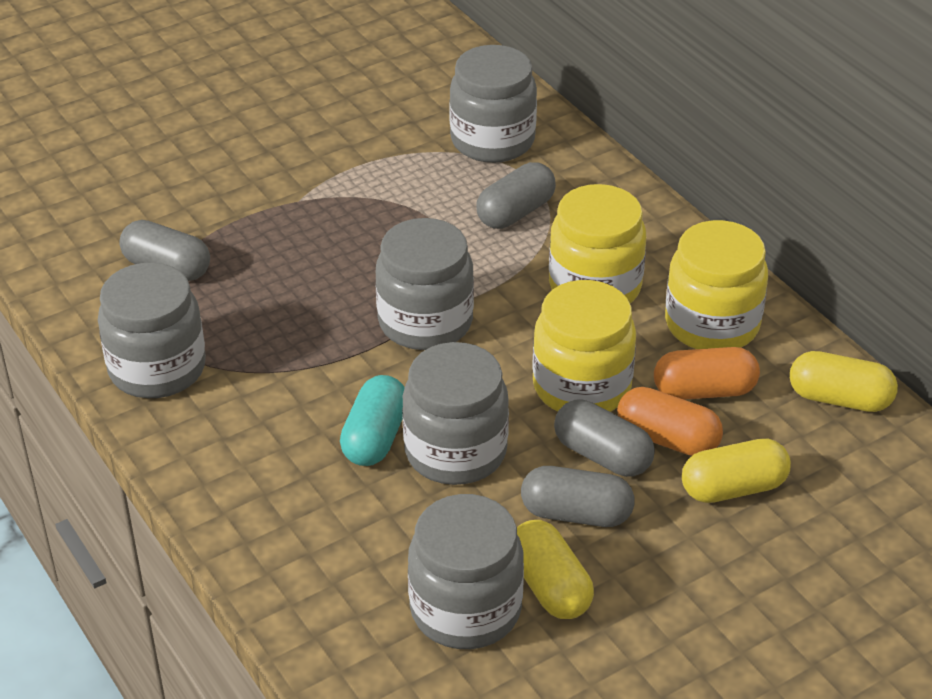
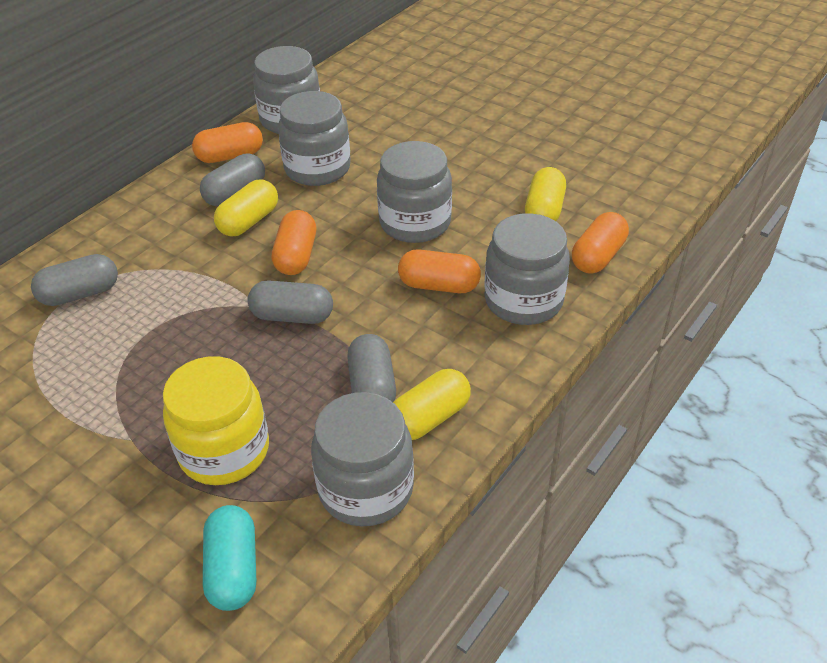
orange capsule: [617,387,723,456] [654,347,760,400] = 2 -> [192,122,263,163] [272,210,316,275] [398,250,481,293] [572,212,629,274] = 4
yellow jar: [532,280,636,412] [549,184,646,303] [665,220,768,349] = 3 -> [163,356,269,485] = 1

